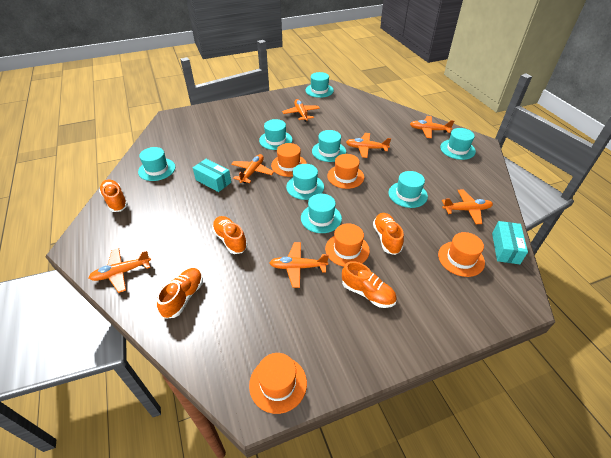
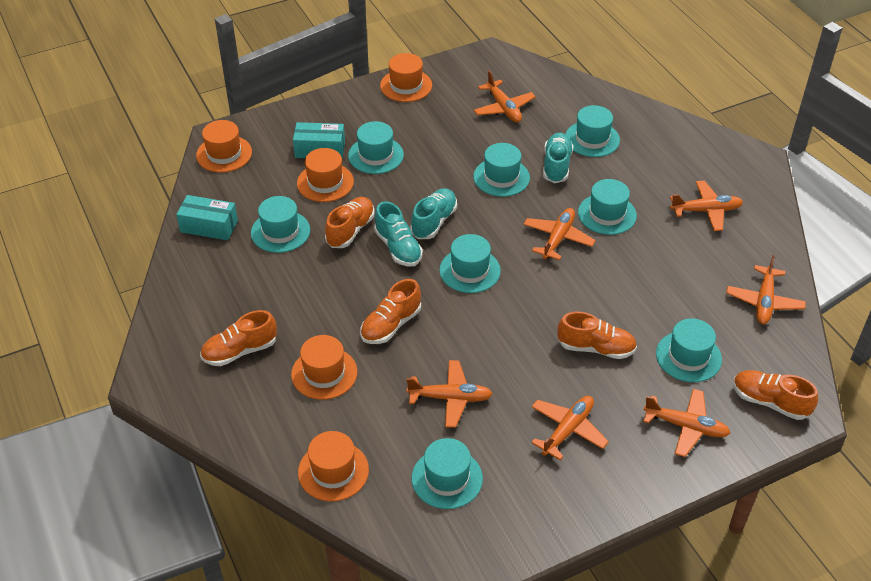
turquoise shoe: none = 0 -> [374,201,423,267] [410,188,457,239] [543,133,573,183] = 3

